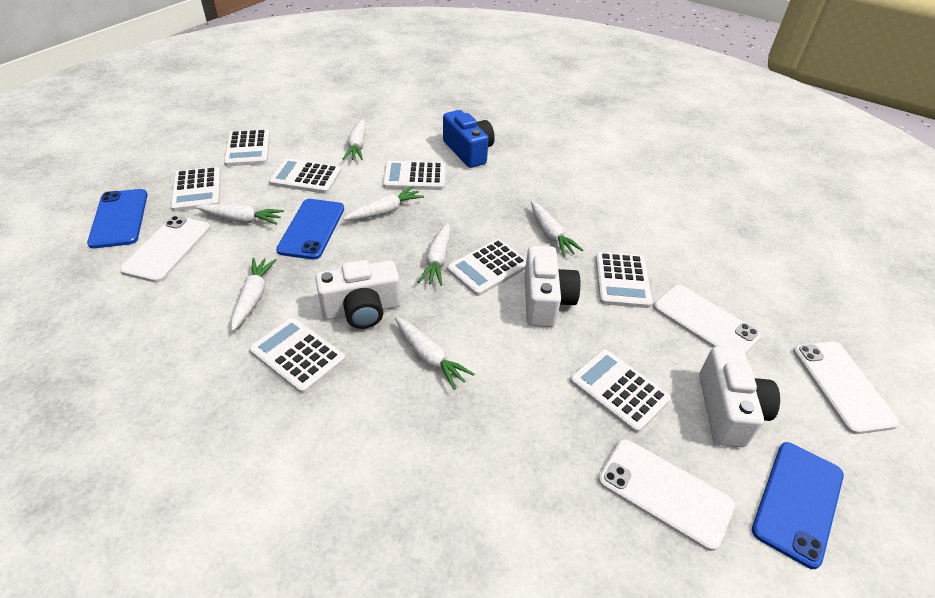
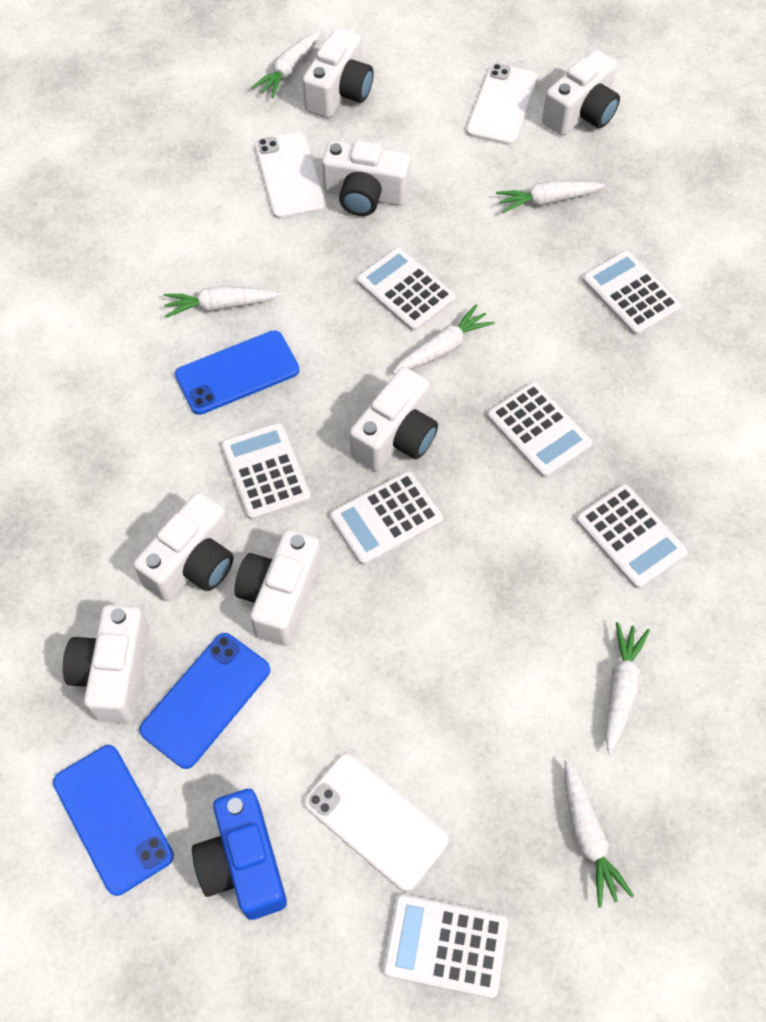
white calculator: [171,167,221,212] [224,129,270,166] [249,317,345,394] [269,159,341,194] [383,161,445,190] [447,239,526,296] [570,349,671,433] [595,252,652,308] = 8 -> [221,423,311,520] [330,471,443,565] [357,248,456,331] [383,894,508,998] [487,382,592,478] [576,484,688,589] [582,251,681,336] = 7
white camera: [315,260,401,329] [524,245,580,327] [699,346,780,447] = 3 -> [63,605,150,723] [133,492,233,602] [234,529,322,646] [302,28,374,118] [322,140,411,216] [350,367,438,471] [542,50,620,136] = 7
white carrot: [195,204,284,225] [231,258,277,331] [343,119,366,160] [343,186,424,220] [395,317,475,390] [418,223,450,286] [531,201,583,257] = 7 -> [164,286,280,318] [252,30,321,98] [393,304,495,374] [496,181,605,213] [564,760,634,908] [605,622,650,754] = 6
white phone: [120,216,211,283] [598,439,735,551] [653,284,761,355] [793,341,899,434] = 4 -> [255,132,326,219] [304,753,449,891] [466,63,538,145] = 3

